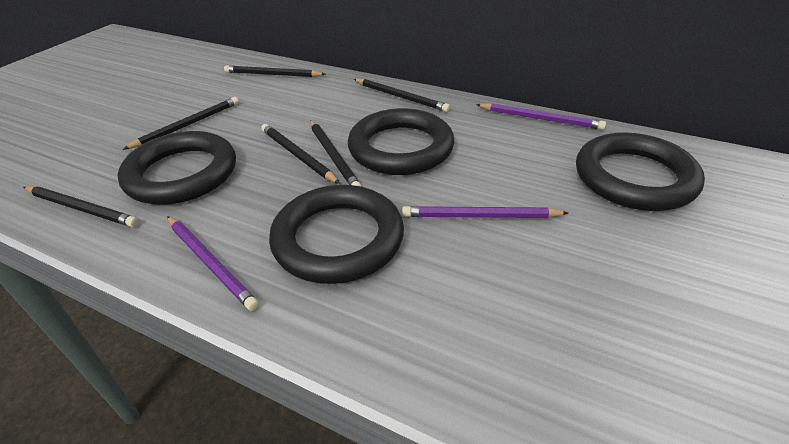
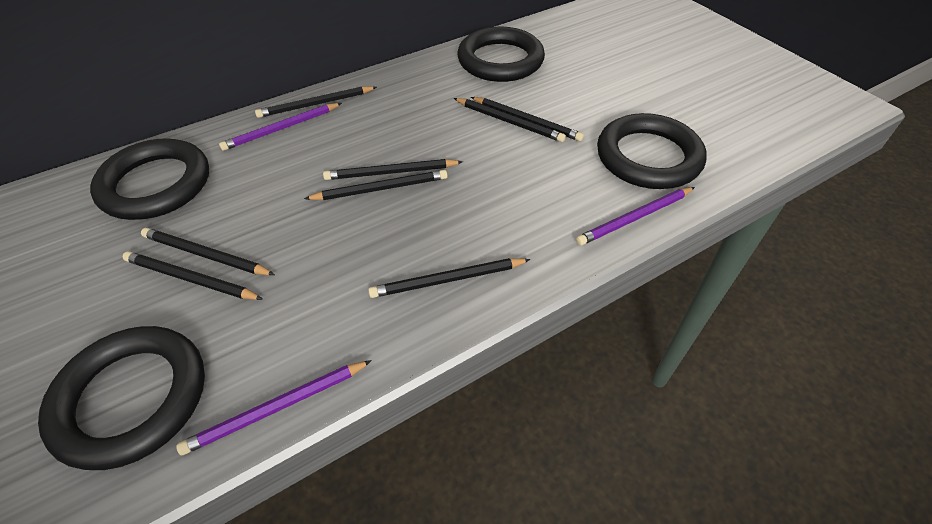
black pencil: [24,186,139,227] [123,97,239,150] [224,65,326,77] [261,124,340,184] [310,120,362,187] [354,79,450,112] = 6 -> [123,251,263,300] [141,228,275,275] [255,86,377,118] [304,170,448,200] [323,159,463,180] [368,258,531,298] [454,98,566,142] [471,97,584,141] = 8

